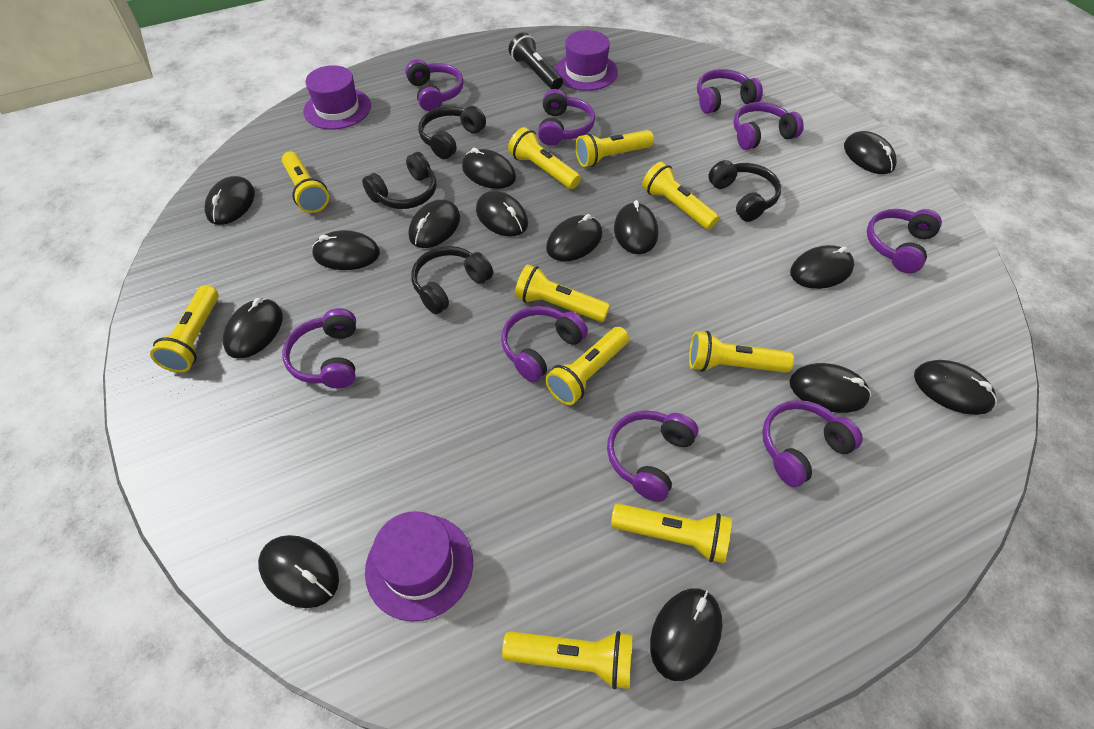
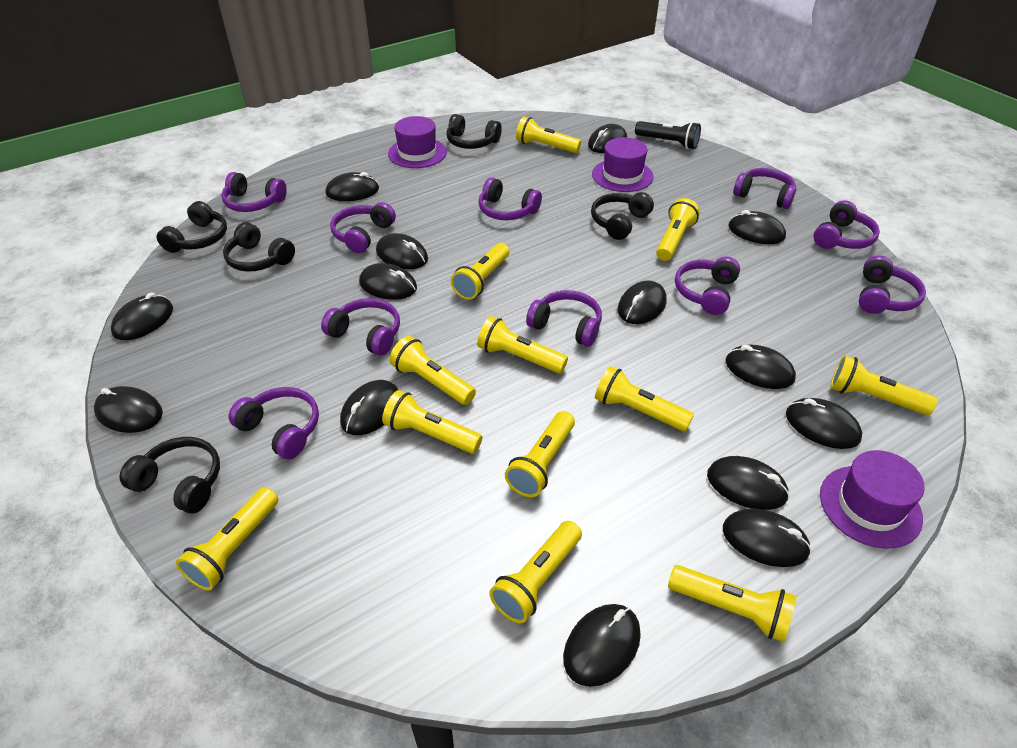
black headphones: [362,152,437,209] [411,246,493,314] [418,106,486,159] [708,160,781,222] = 4 -> [119,437,220,514] [156,201,227,253] [223,222,295,272] [447,114,502,149] [591,192,654,240] = 5
purple headphones: [282,308,356,389] [405,59,464,111] [501,306,588,382] [538,89,595,146] [607,410,698,502] [697,69,763,114] [733,102,804,150] [762,400,863,487] [867,209,942,273] = 9 -> [221,172,287,212] [228,387,319,459] [321,298,400,356] [330,202,396,253] [478,177,542,220] [526,290,602,347] [675,257,740,315] [733,168,796,209] [813,200,880,249] [859,255,926,314] = 10
yellow flashlight: [150,285,219,372] [282,152,329,213] [502,631,633,689] [508,127,581,189] [515,264,610,322] [545,327,629,405] [575,130,654,167] [611,503,732,563] [642,162,719,230] [689,331,794,373] = 10 -> [176,487,278,591] [382,390,482,454] [390,336,476,405] [451,243,509,300] [477,316,568,373] [489,521,582,623] [505,411,575,497] [516,116,581,153] [595,366,694,431] [656,198,700,261] [668,565,797,642] [830,355,937,415] = 12

